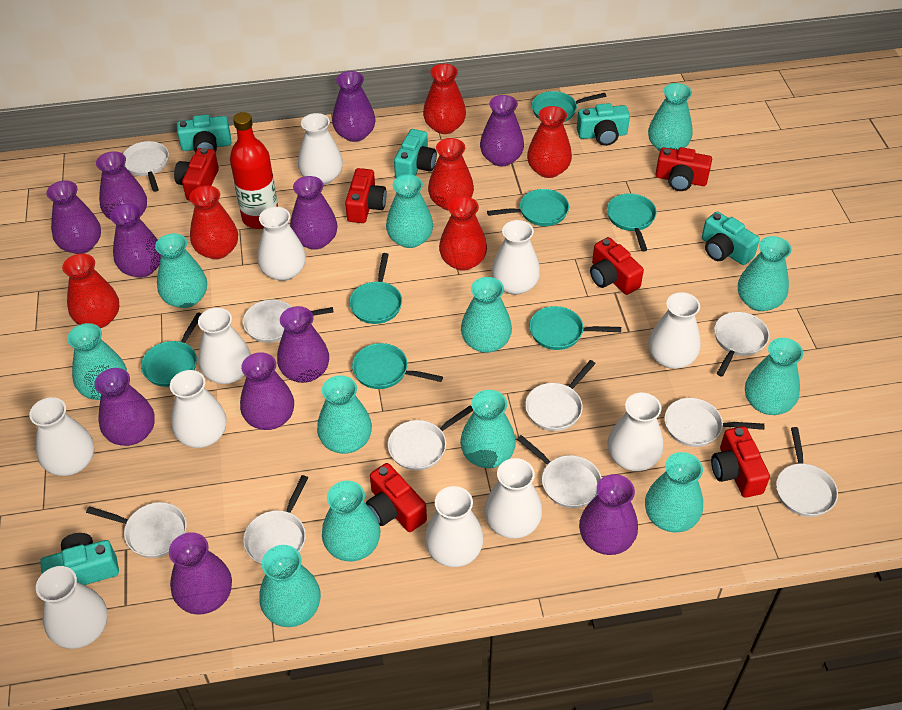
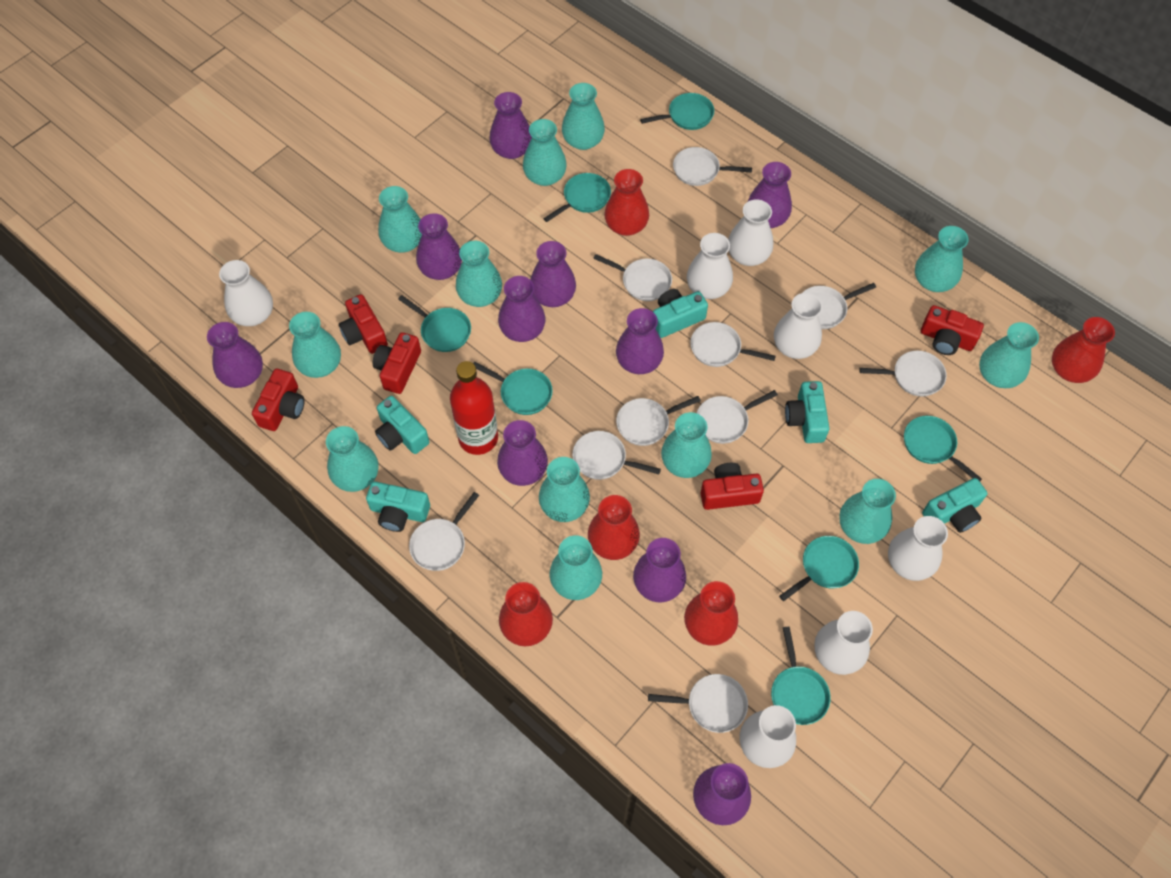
purple vase: [46,180,101,254] [94,368,155,446] [96,151,147,220] [110,204,161,278] [169,532,232,615] [240,352,294,430] [277,306,329,383] [290,176,337,250] [332,71,376,142] [480,95,524,166] [579,474,638,555] = 11 -> [207,322,263,388] [416,213,462,280] [489,92,532,159] [497,420,548,486] [498,276,545,342] [530,241,576,307] [616,308,664,374] [633,538,686,602] [693,763,751,825] [748,162,792,228] = 10
red camera: [174,148,219,201] [345,168,387,223] [366,463,427,532] [590,237,644,295] [656,147,712,191] [711,426,770,498] = 6 -> [252,369,305,431] [339,294,388,354] [373,332,421,394] [701,463,764,510] [921,305,984,355] = 5
red vase: [62,254,119,328] [189,186,238,259] [423,64,466,134] [428,138,474,211] [439,196,487,271] [527,106,572,178] = 6 -> [499,582,553,646] [588,495,640,560] [604,169,649,236] [684,581,738,646] [1052,317,1115,383] = 5
white vase: [29,397,94,476] [36,566,107,649] [170,370,227,448] [198,308,251,384] [257,207,306,281] [298,113,343,185] [425,486,484,567] [484,458,542,539] [491,220,540,295] [608,393,663,471] [648,292,701,369] = 11 -> [219,260,273,326] [687,233,733,299] [728,199,773,266] [739,705,796,768] [774,293,823,359] [814,611,873,675] [888,516,948,581] = 7

